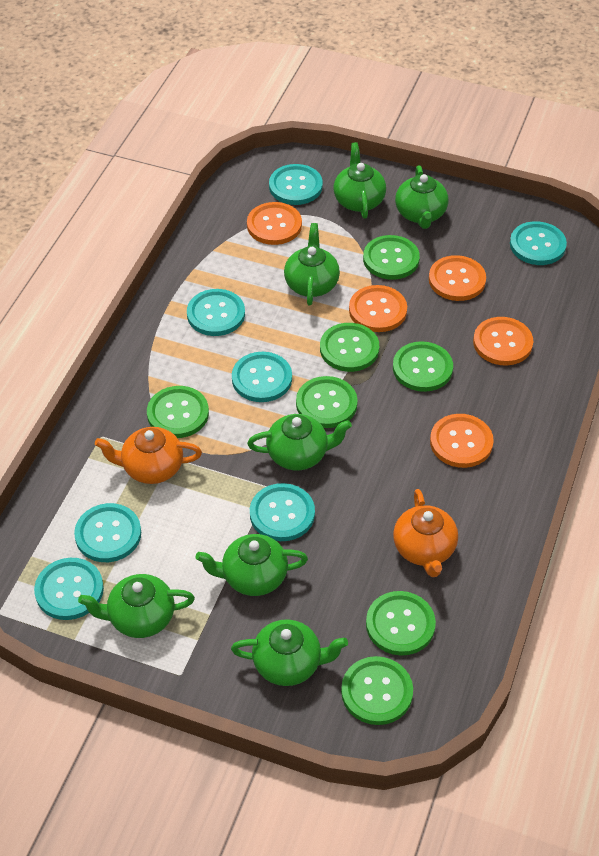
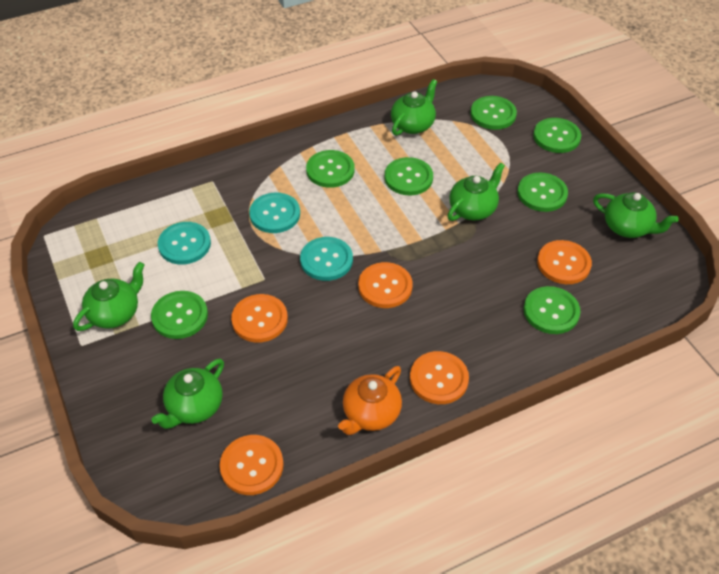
green teapot: [78,574,195,638] [195,534,308,596] [231,619,348,686] [247,414,352,470] [284,223,340,306] [334,142,386,218] [395,165,448,229] = 7 -> [73,262,145,331] [152,359,224,429] [391,79,437,136] [447,162,505,221] [593,192,679,238] = 5
orange teapot: [95,427,202,484] [393,489,458,577] = 2 -> [338,366,402,435] = 1
turquoise button: [34,558,104,620] [74,503,141,562] [187,289,245,336] [232,352,292,402] [250,483,315,541] [269,164,323,205] [510,221,567,265] = 7 -> [158,222,211,265] [249,193,300,233] [300,237,353,281] = 3

